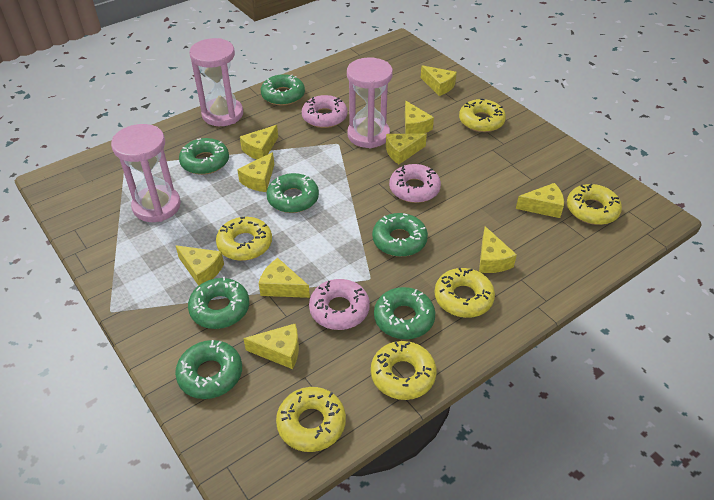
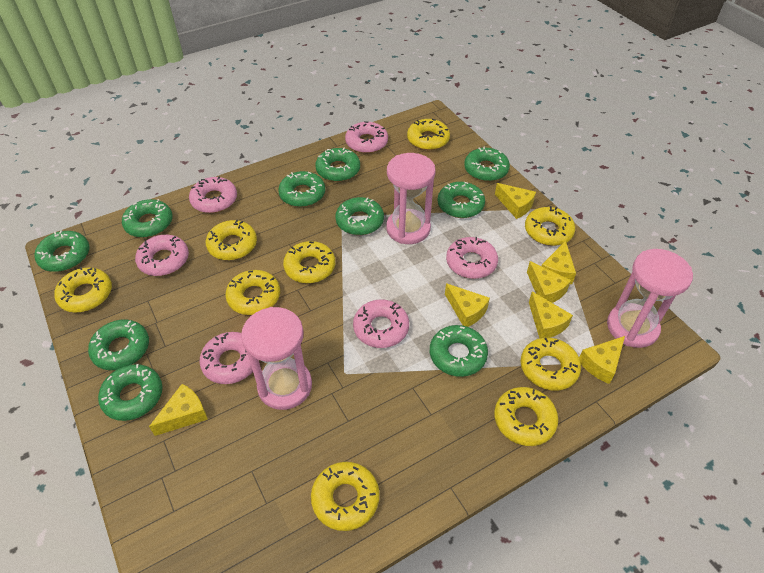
green donut: [175,340,242,399] [179,138,229,175] [188,277,249,329] [261,74,305,106] [266,173,319,213] [372,213,428,257] [374,287,435,339] = 7 -> [34,230,90,272] [88,319,149,370] [98,364,163,421] [122,199,173,238] [278,171,325,207] [315,148,360,182] [335,197,384,235] [430,325,488,377] [438,182,485,218] [464,147,510,181] = 10
pink donut: [302,95,347,128] [309,279,370,330] [389,164,441,203] = 3 -> [135,235,189,276] [189,176,237,213] [199,332,253,384] [345,121,388,153] [353,299,409,348] [446,237,498,279] = 6
yellow cheese: [175,245,224,286] [237,152,274,192] [240,125,278,160] [243,324,299,369] [259,258,310,298] [386,133,427,164] [405,101,434,134] [421,65,457,96] [479,226,517,273] [516,183,564,218] = 10 -> [149,384,208,436] [445,283,490,327] [495,183,536,219] [527,261,571,303] [529,292,573,338] [542,241,576,284] [579,336,625,384] = 7
yellow donut: [216,217,272,261] [276,387,346,452] [371,341,437,400] [434,268,495,318] [459,99,506,132] [567,183,622,225] = 6 -> [54,267,112,313] [206,220,257,260] [225,270,280,315] [283,241,335,283] [311,462,379,531] [407,119,450,150] [494,387,558,446] [521,338,581,390] [525,206,575,246] = 9

